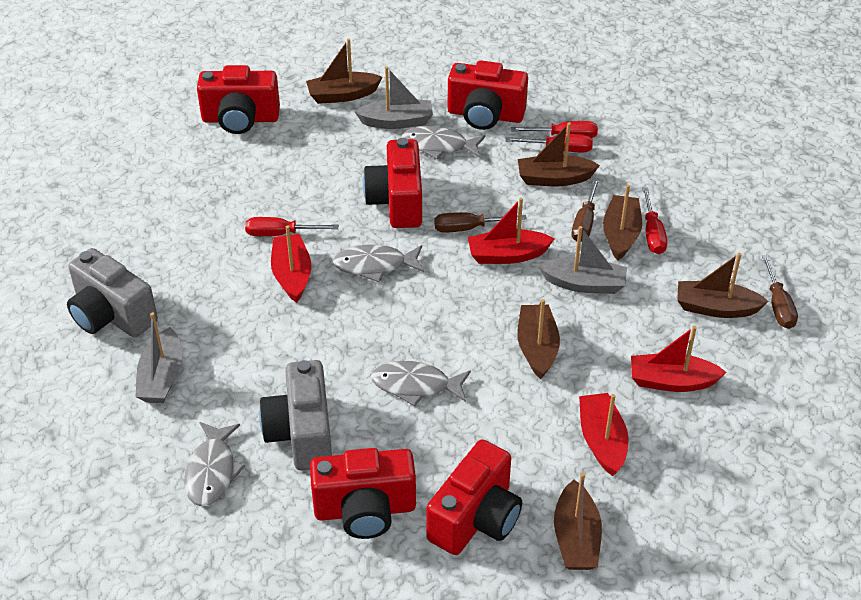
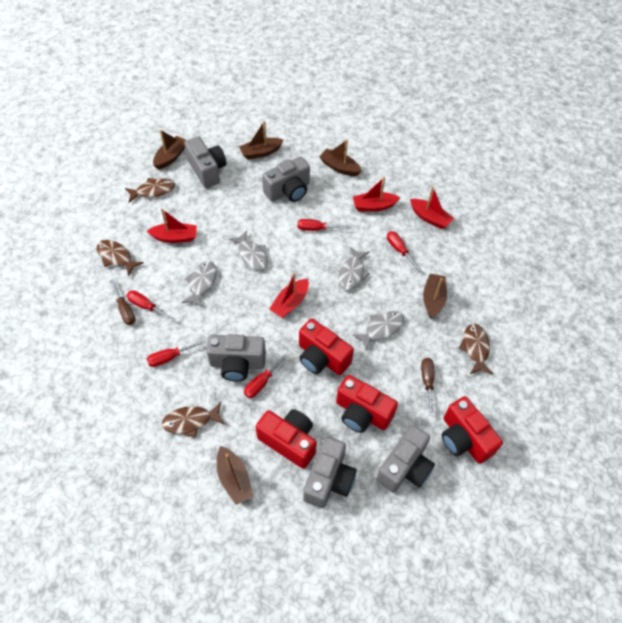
brown boat: [306,39,383,104] [517,299,560,379] [518,122,600,186] [554,473,602,570] [603,185,642,261] [677,253,769,318] = 6 -> [153,130,186,170] [217,446,253,505] [239,121,283,160] [319,140,362,176] [423,274,447,319] = 5
brown fish: none = 0 -> [97,240,144,277] [125,178,175,203] [162,402,224,438] [459,323,493,374] = 4
brown screwdriver: [434,212,527,233] [572,178,600,242] [762,255,798,329] = 3 -> [110,279,135,325] [421,358,435,416] = 2
grey boat: [135,312,182,403] [354,67,433,129] [538,226,627,294] = 3 -> none = 0
grey camera: [67,248,158,338] [259,360,332,470] = 2 -> [184,136,226,188] [206,334,266,382] [262,156,310,202] [303,436,357,508] [376,425,435,493] = 5
red camera: [197,65,280,134] [310,448,416,539] [363,138,422,228] [426,439,522,555] [448,60,528,130] = 5 -> [256,409,317,469] [299,319,354,375] [336,375,398,433] [442,396,503,464] = 4
red screwdriver: [245,217,339,236] [505,134,593,152] [511,121,598,138] [642,187,667,254] = 4 -> [127,290,176,322] [147,340,207,367] [244,352,289,398] [298,219,351,231] [387,231,422,272] = 5

